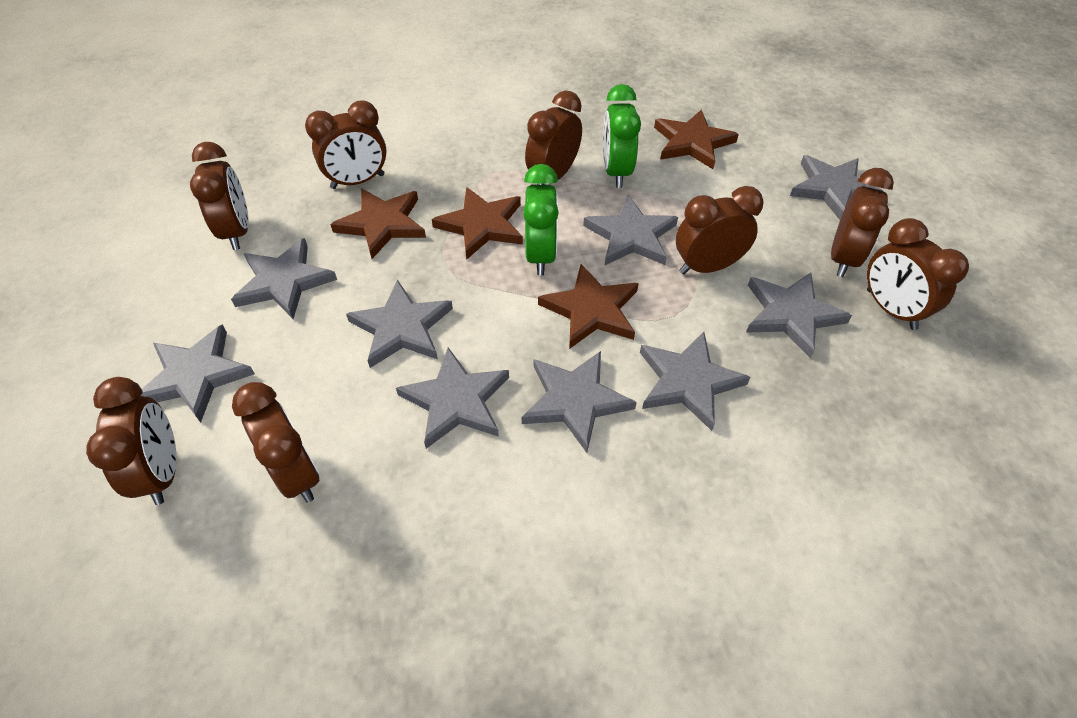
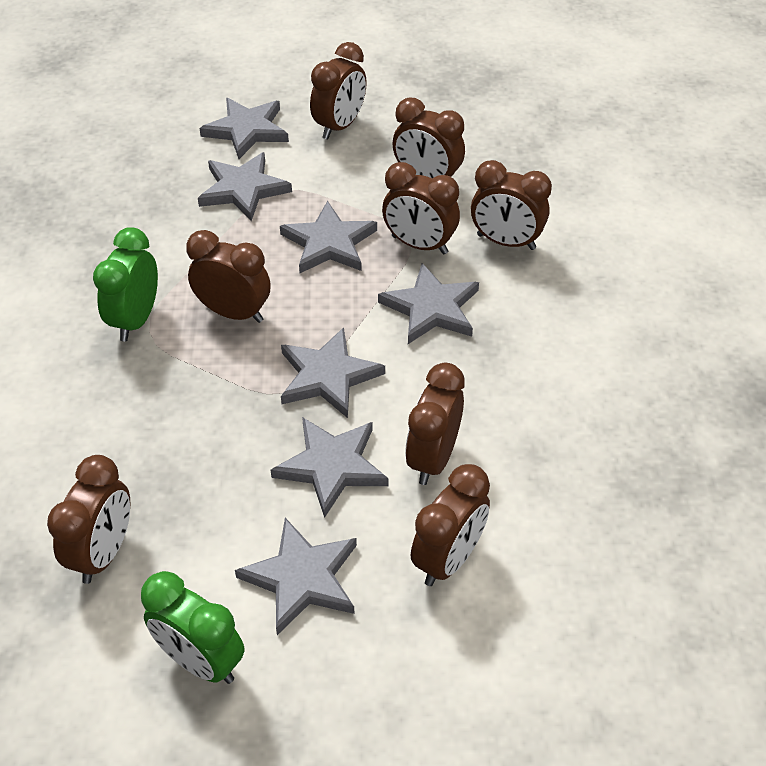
brown star: [330,189,426,259] [432,187,523,260] [538,264,639,349] [654,110,739,169] = 4 -> none = 0
grey star: [140,325,255,423] [231,238,337,319] [346,280,453,368] [396,347,509,449] [522,351,637,453] [583,195,678,265] [640,332,750,431] [746,272,852,358] [790,155,883,220] = 9 -> [198,152,292,221] [199,98,289,159] [235,518,357,635] [271,417,388,518] [280,201,377,273] [281,327,385,418] [378,263,479,344] = 7

